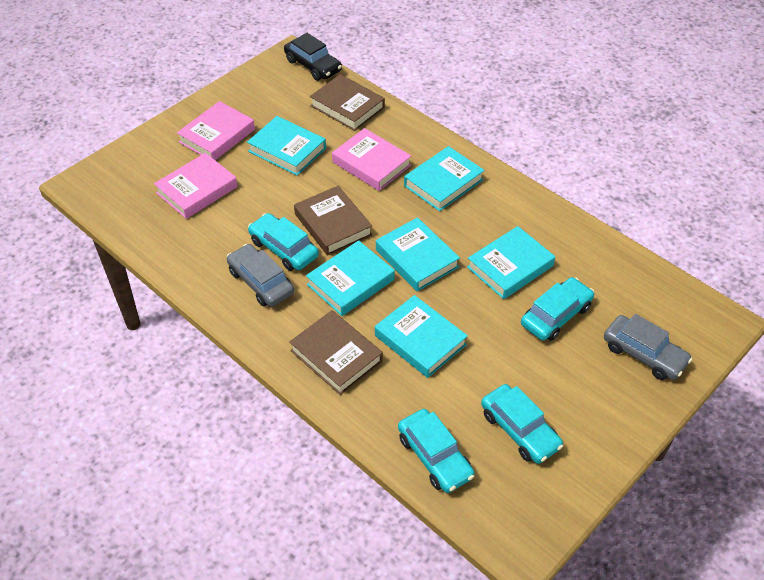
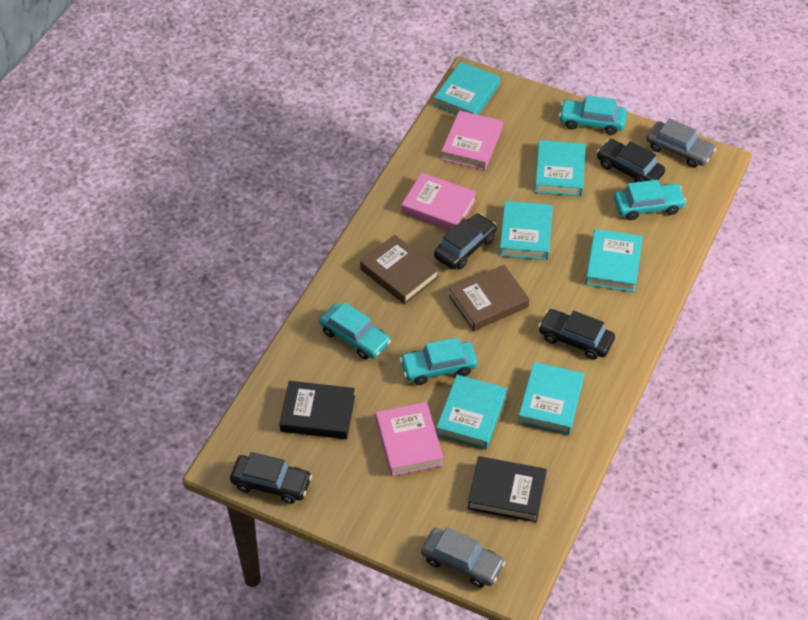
black book: none = 0 -> [279,381,355,439] [468,456,547,522] = 2
black car: [284,33,342,81] = 1 -> [230,452,312,504] [434,213,497,269] [538,309,615,360] [597,139,665,182] = 4
brown book: [289,310,383,395] [294,186,372,256] [310,74,385,131] = 3 -> [360,235,439,304] [449,265,529,331] = 2

